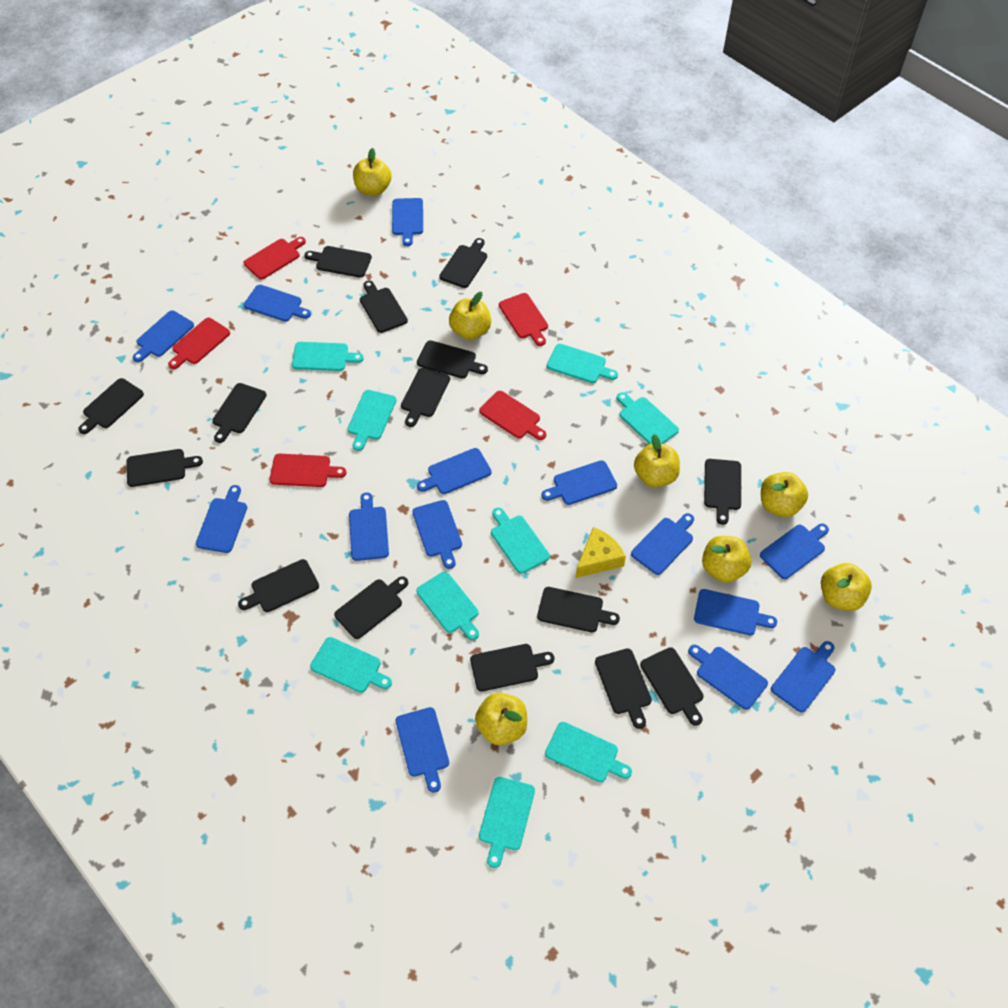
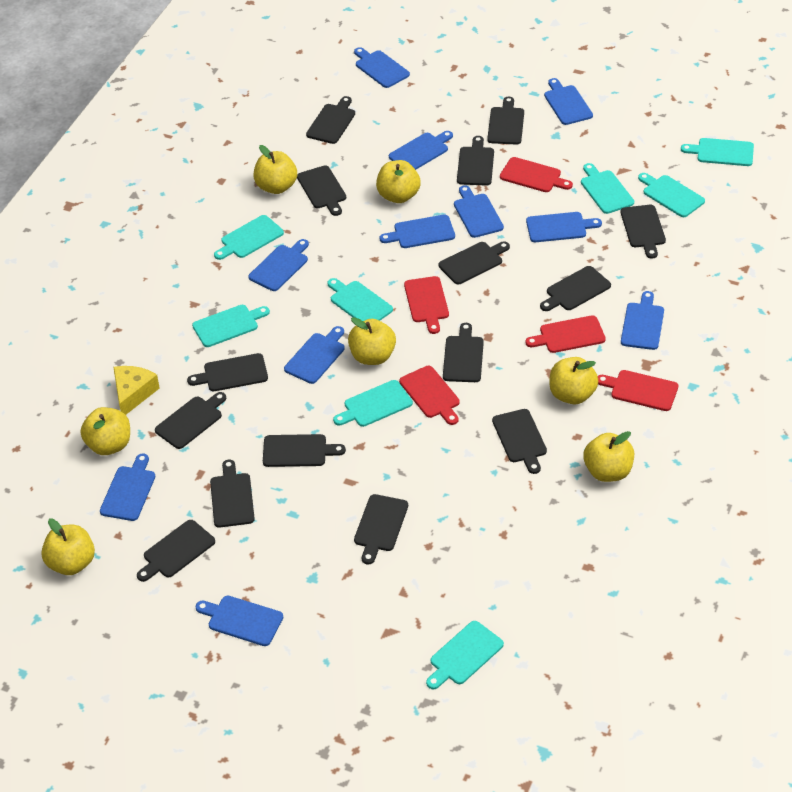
blue cutting board: [133,310,194,362] [196,485,247,553] [244,285,311,322] [349,492,389,561] [392,198,423,246] [396,707,449,793] [412,500,462,569] [417,448,492,494] [541,460,617,505] [631,513,694,575] [688,645,768,710] [694,589,777,635] [760,523,829,579] [771,641,836,713] = 14 -> [100,453,155,521] [195,596,283,646] [248,239,309,291] [284,326,345,384] [354,47,410,88] [380,215,455,248] [389,131,453,170] [454,185,504,238] [526,212,602,242] [544,78,593,125] [621,291,664,350] = 11
turquoise cutting board: [292,342,364,371] [310,637,392,693] [348,390,396,451] [416,571,479,640] [479,777,535,868] [491,508,550,574] [545,722,632,782] [547,344,618,383] [617,392,679,444] = 9 -> [192,305,270,347] [214,215,284,260] [327,278,393,321] [333,380,413,427] [426,621,504,689] [581,163,634,214] [638,173,705,217] [681,138,754,166] = 8

